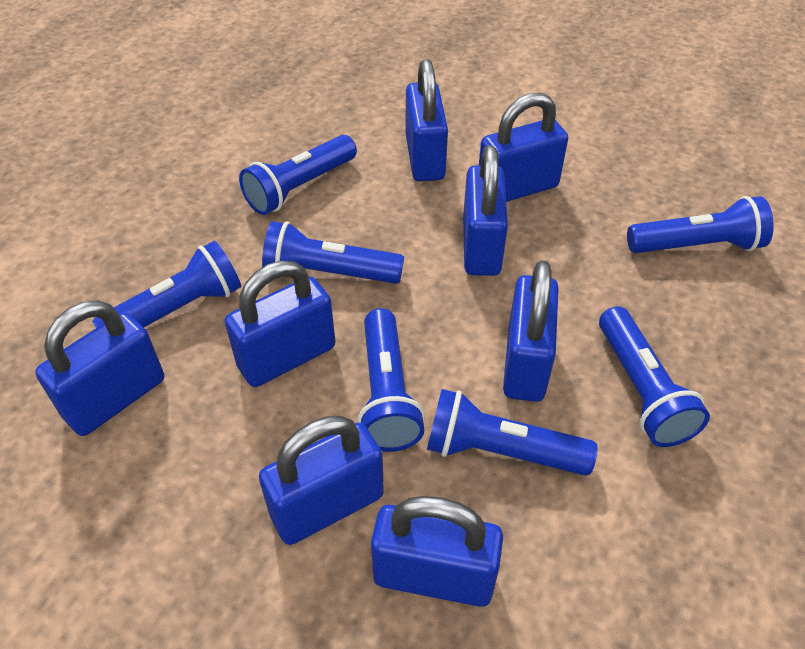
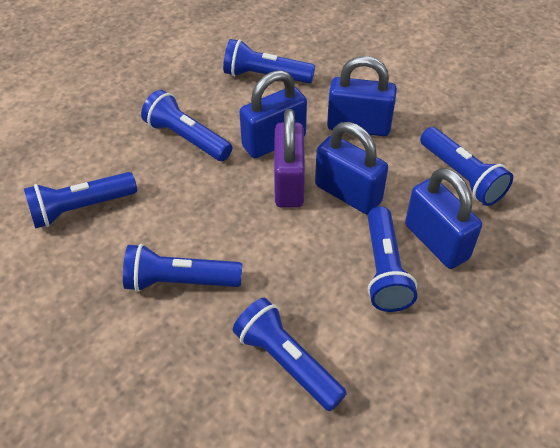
blue padlock: [35,300,164,436] [225,261,335,387] [259,416,384,545] [371,496,503,607] [406,59,448,181] [463,145,508,276] [479,93,568,202] [503,260,559,402] = 8 -> [239,70,307,158] [315,122,388,214] [327,56,397,136] [405,168,482,269] = 4
purple padlock: none = 0 -> [274,109,305,208] = 1

